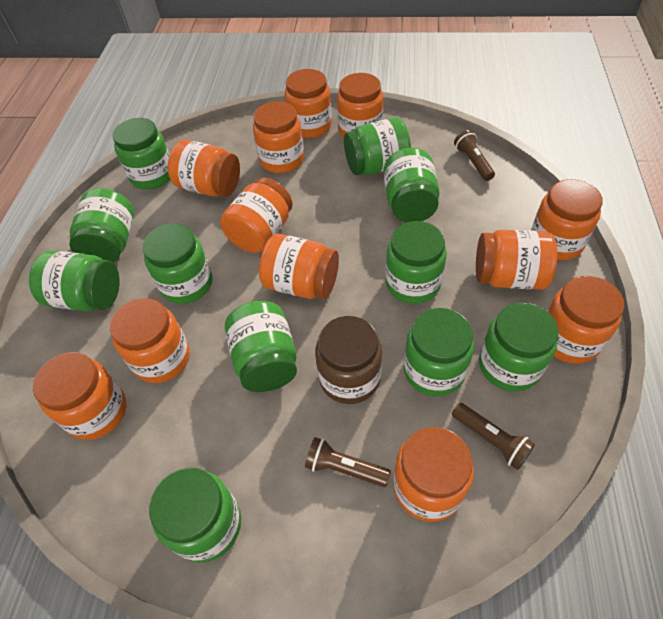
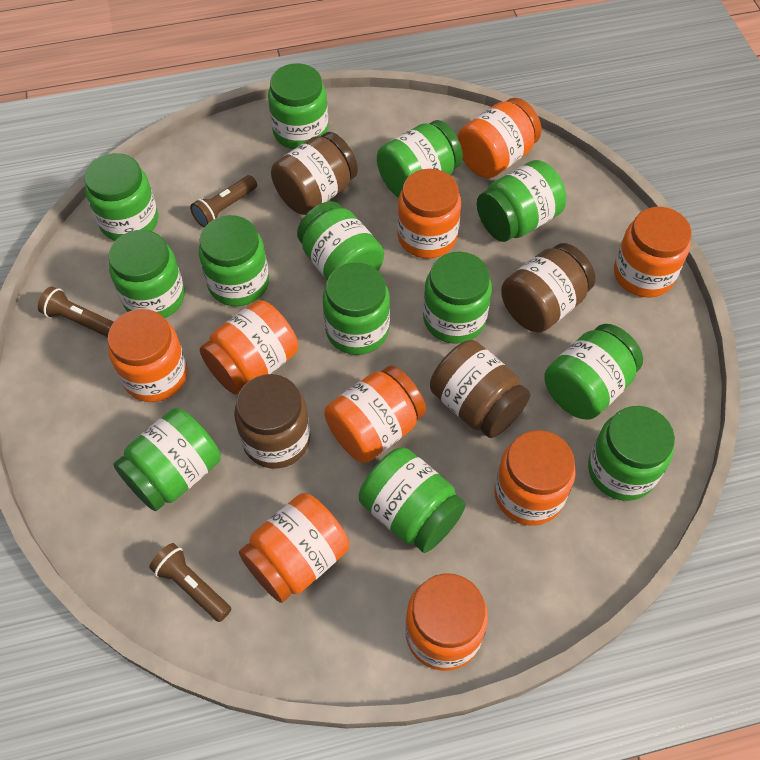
brown jar: [315,316,382,404] = 1 -> [234,374,310,469] [271,132,358,215] [430,340,530,438] [501,243,595,333] = 4
green jar: [29,250,120,311] [69,188,134,263] [112,118,170,190] [143,223,212,304] [149,468,241,563] [225,301,297,392] [344,117,411,175] [383,147,440,222] [385,221,447,304] [403,308,474,396] [479,302,559,392] = 11 -> [85,153,158,241] [109,230,185,318] [113,408,221,511] [199,215,269,306] [268,63,328,149] [297,201,384,280] [323,263,390,355] [359,447,466,553] [377,120,463,198] [423,252,492,344] [477,160,566,242] [544,324,643,420] [588,406,675,501] = 13
orange jar: [33,352,126,440] [110,298,190,383] [168,140,240,197] [220,177,293,253] [253,101,304,173] [259,234,339,299] [285,69,332,138] [337,73,383,138] [393,427,474,522] [476,230,557,290] [531,179,603,261] [547,276,624,364] = 12 -> [108,309,188,402] [200,300,298,394] [239,493,349,603] [324,365,426,463] [397,169,461,258] [405,573,488,671] [457,98,542,178] [494,430,576,526] [614,207,692,298] = 9

